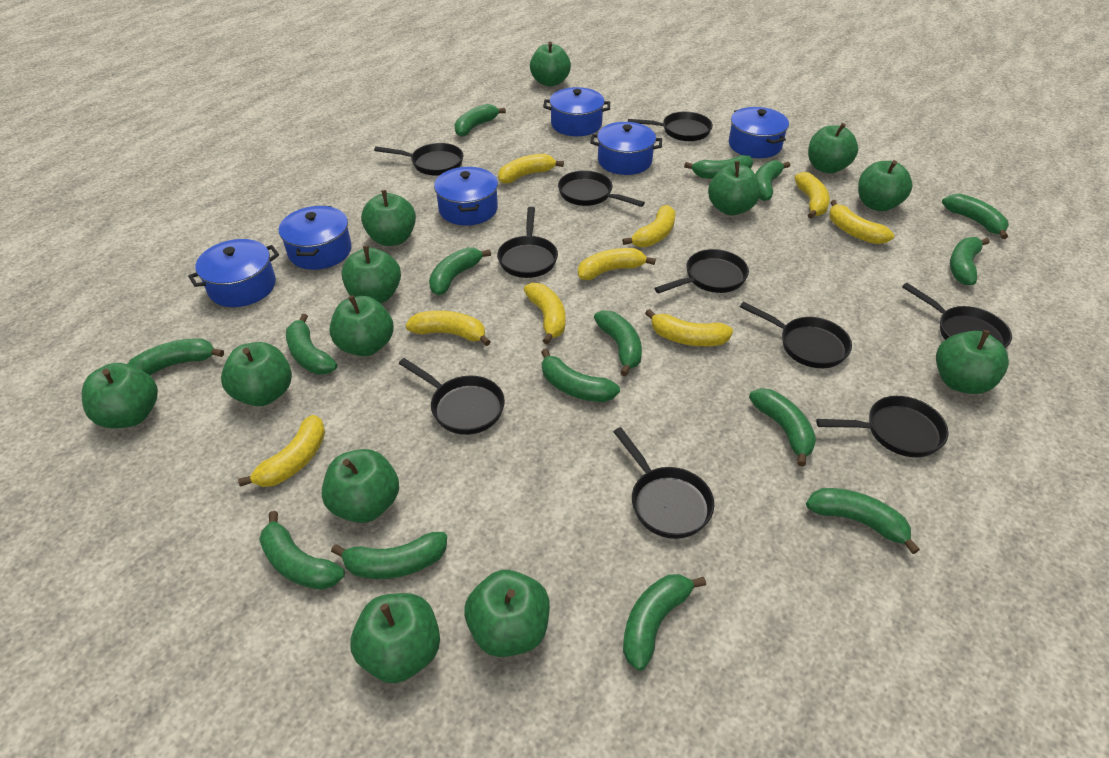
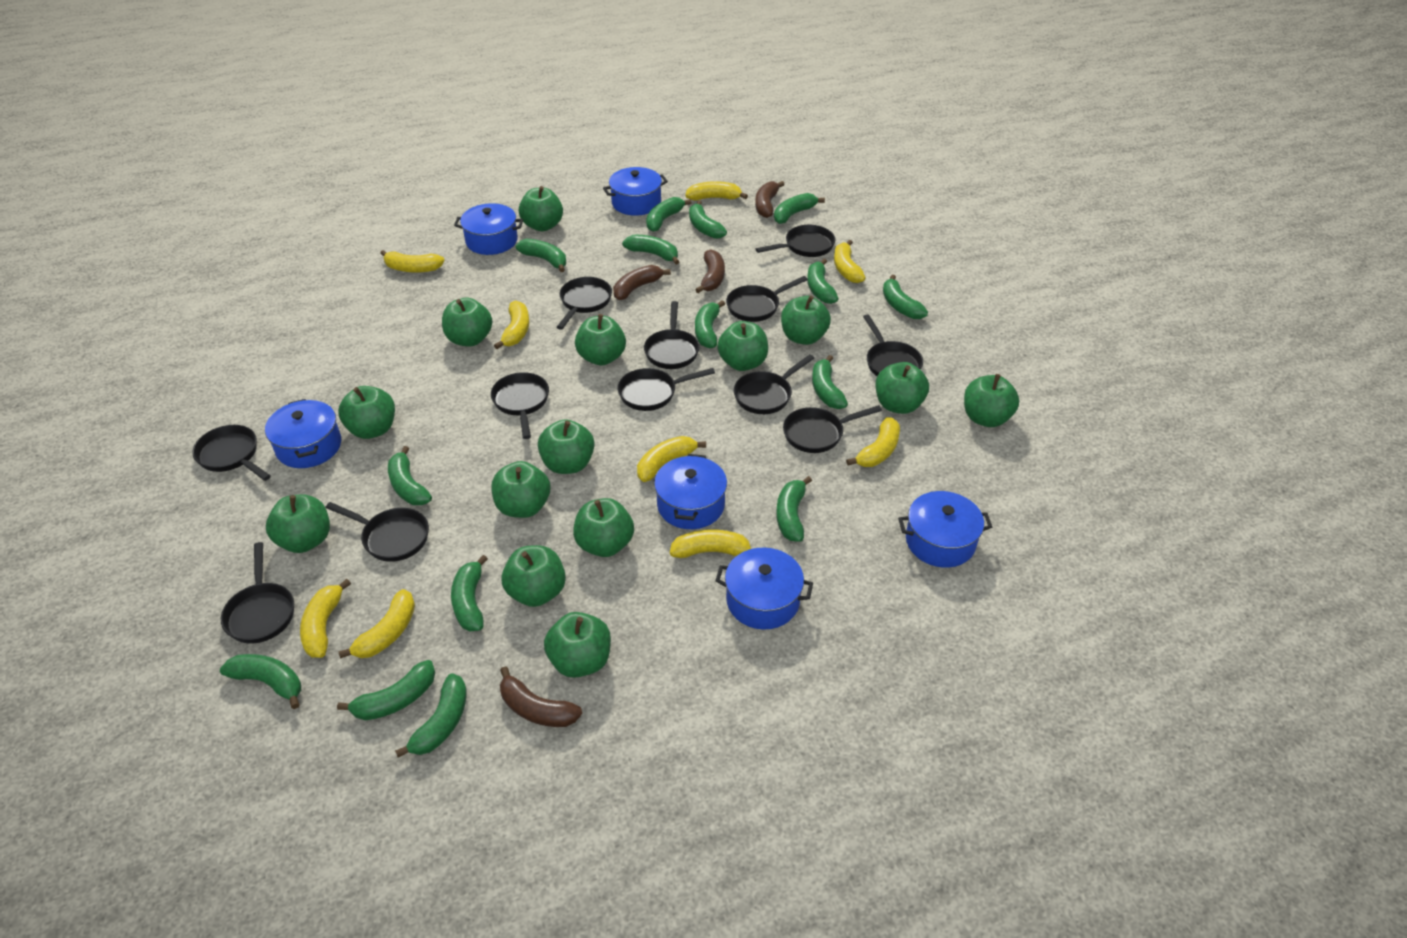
black pan: [374,143,463,176] [399,358,505,435] [497,207,558,278] [558,171,645,207] [613,427,714,539] [628,112,713,141] [654,249,749,293] [740,302,852,368] [816,396,949,457] [902,283,1012,348] = 10 -> [192,425,271,481] [221,542,294,643] [326,502,429,562] [491,372,549,439] [557,277,612,330] [617,368,715,411] [644,301,699,369] [726,276,808,322] [734,354,814,414] [756,225,835,257] [783,405,882,453] [863,314,923,376] = 12
brown banana: none = 0 -> [500,666,582,727] [613,265,671,300] [695,249,725,293] [755,181,785,218] = 4
green apple: [82,363,158,428] [221,342,292,406] [322,449,399,523] [329,295,394,357] [341,246,401,304] [350,593,440,683] [361,190,416,246] [464,570,550,657] [530,42,571,87] [708,161,761,215] [808,123,858,174] [858,160,913,212] [936,330,1009,394] = 13 -> [266,494,330,553] [338,386,395,439] [442,298,492,346] [491,461,550,518] [501,545,566,607] [519,186,563,231] [538,419,595,474] [544,612,611,678] [573,498,634,557] [575,314,626,366] [717,321,768,371] [781,295,831,345] [876,362,929,414] [964,374,1019,427] = 14

